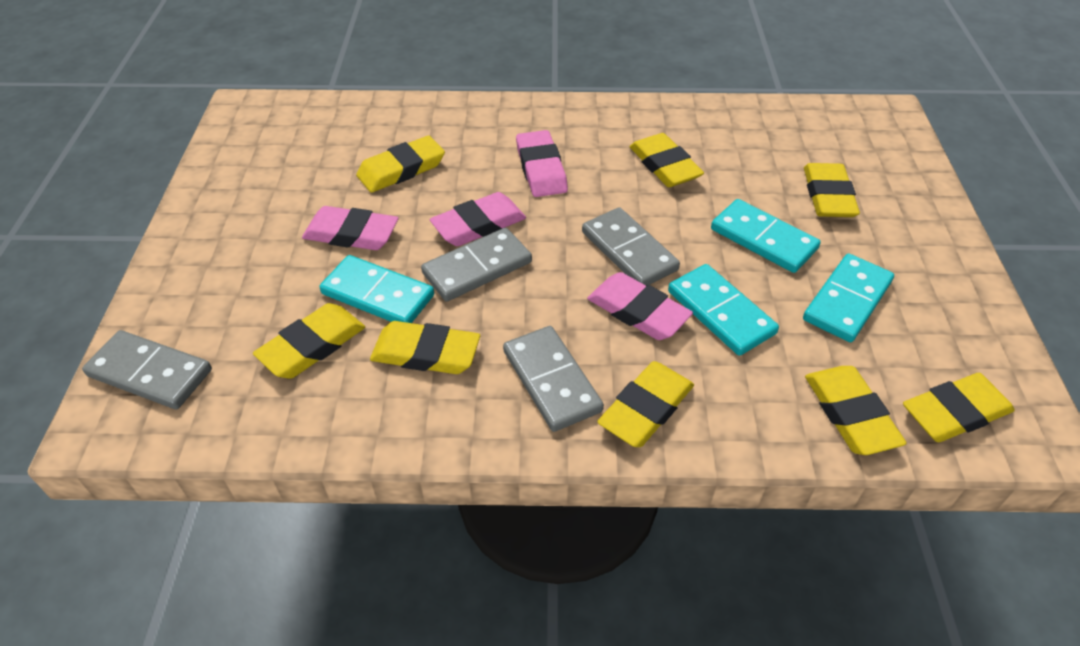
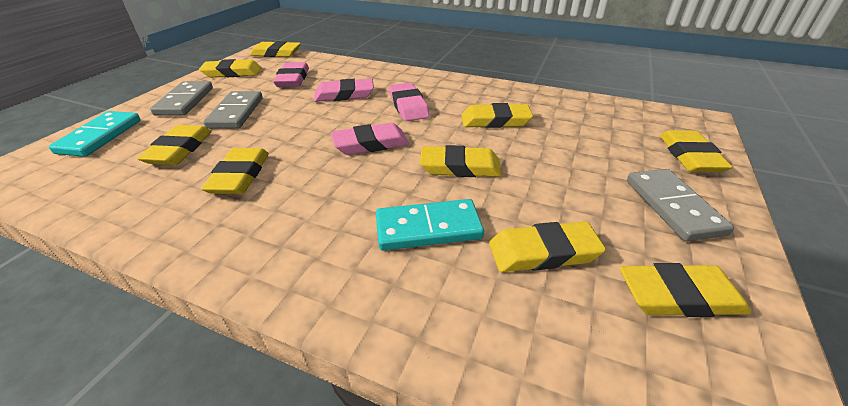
grey domino: [82,330,212,409] [421,228,532,302] [503,326,604,432] [582,207,680,285] = 4 -> [150,81,213,116] [203,91,263,129] [627,169,734,241] = 3
turquoise domino: [320,255,434,323] [668,264,779,356] [711,199,821,273] [803,253,894,342] = 4 -> [49,111,141,157] [376,199,484,250] = 2
yellow eraser: [253,303,365,379] [356,136,445,193] [370,321,480,374] [597,361,694,447] [630,133,704,187] [804,163,860,217] [805,366,907,455] [903,373,1015,442] = 8 -> [137,125,212,165] [199,59,261,78] [201,148,269,194] [250,41,301,57] [420,145,501,177] [462,103,533,128] [489,221,606,272] [620,263,751,317] [660,130,733,172] = 9

